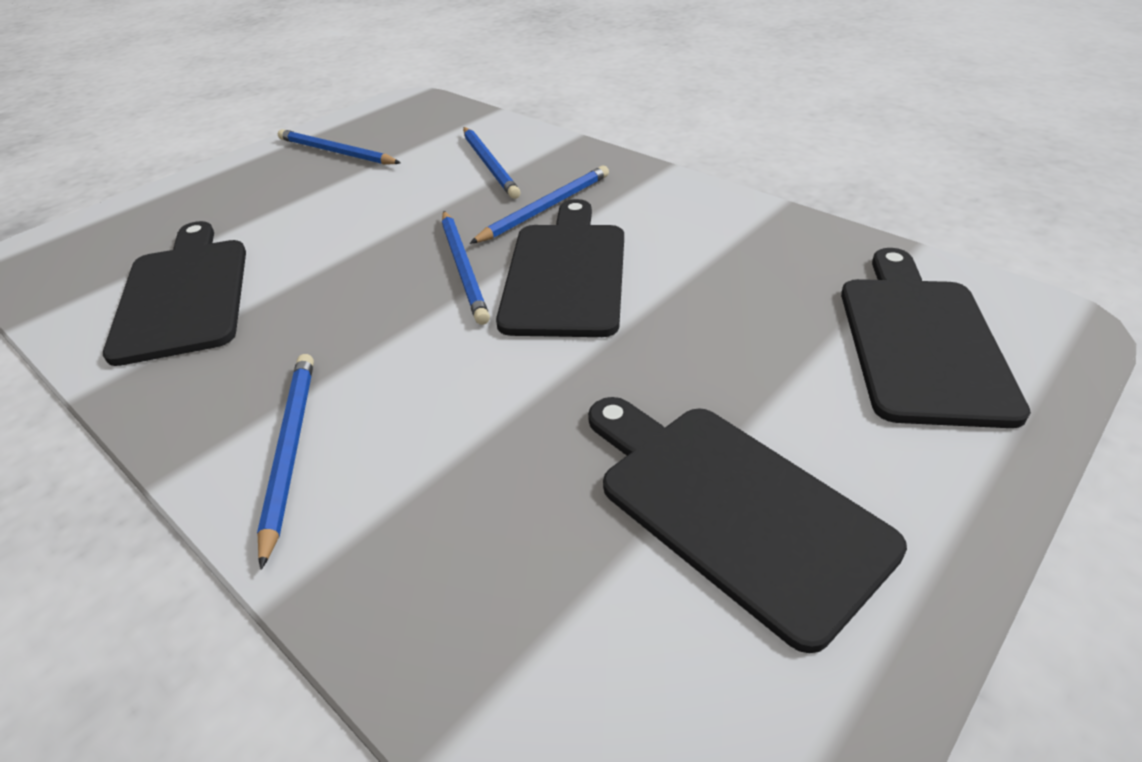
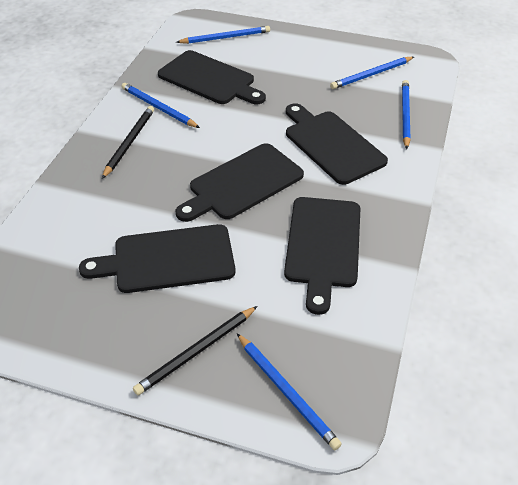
black cutting board: [103,221,246,366] [496,199,624,337] [588,397,907,653] [841,248,1031,428] = 4 -> [79,224,235,293] [158,50,266,104] [176,143,304,222] [284,197,361,315] [286,103,388,185] = 5
black pencil: none = 0 -> [102,106,154,179] [133,306,258,395] = 2

